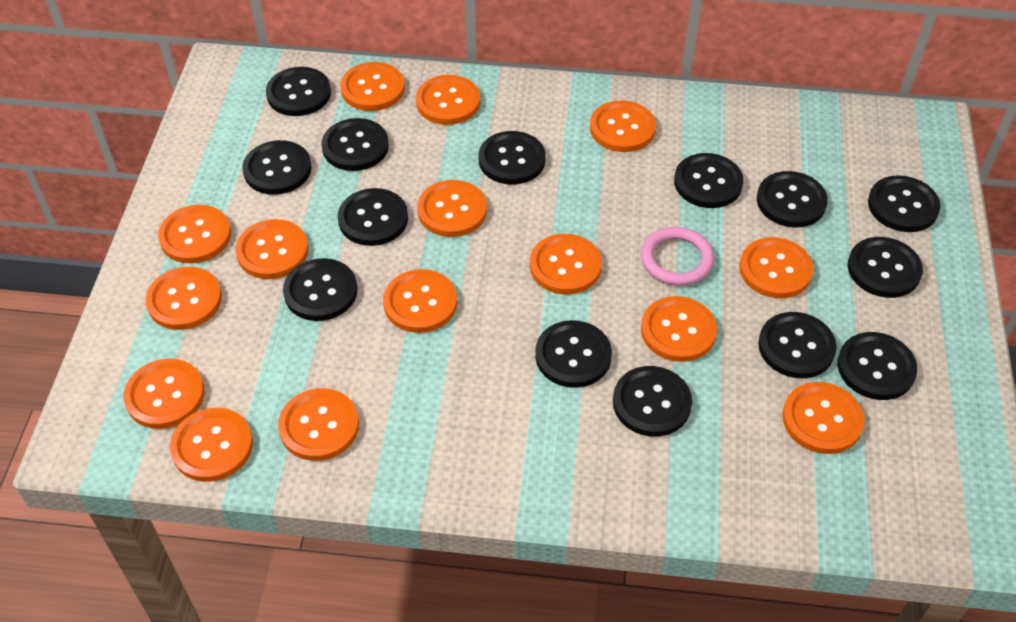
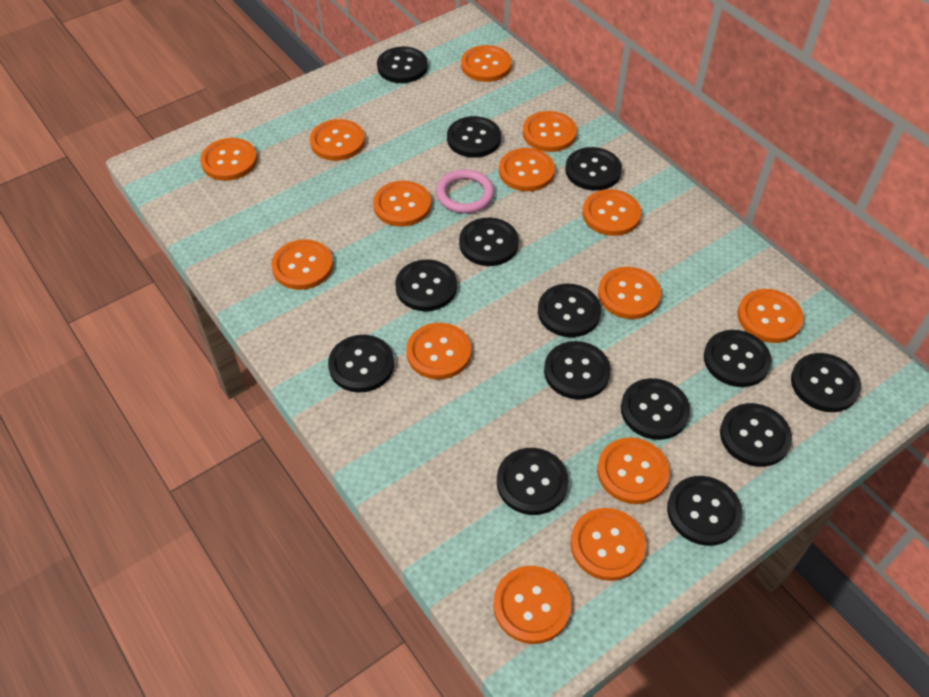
orange button: [124,359,205,429] [145,267,222,330] [158,205,231,263] [170,408,253,482] [235,219,308,279] [278,388,359,461] [340,62,405,111] [383,269,457,333] [416,75,480,125] [417,180,487,237] [530,234,602,295] [590,100,656,152] [641,296,717,362] [739,237,814,298] [782,382,864,454] = 15 -> [200,138,257,181] [271,239,333,290] [310,119,365,161] [373,181,431,227] [406,323,471,379] [461,45,512,82] [493,566,571,644] [499,148,555,192] [523,111,577,152] [570,508,646,581] [583,189,641,236] [597,437,670,504] [598,267,661,319] [738,289,804,343] = 14

